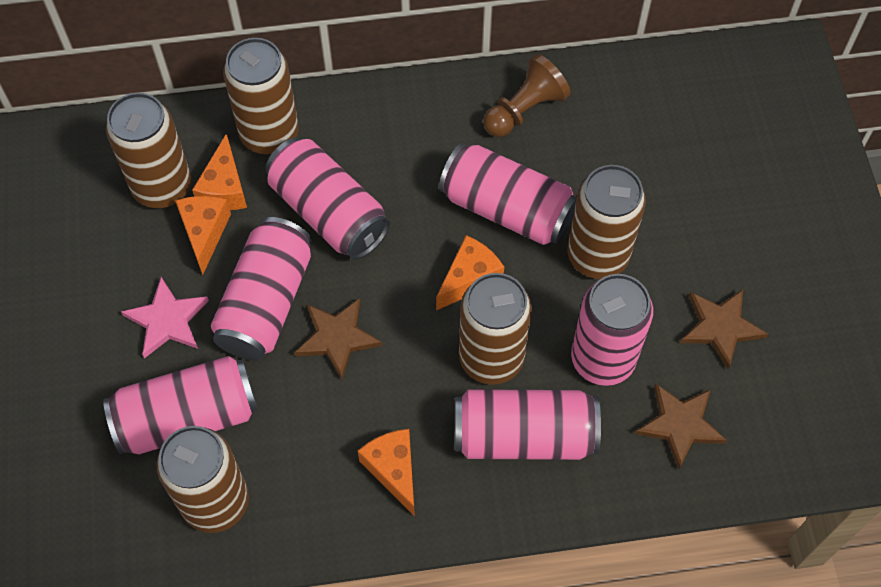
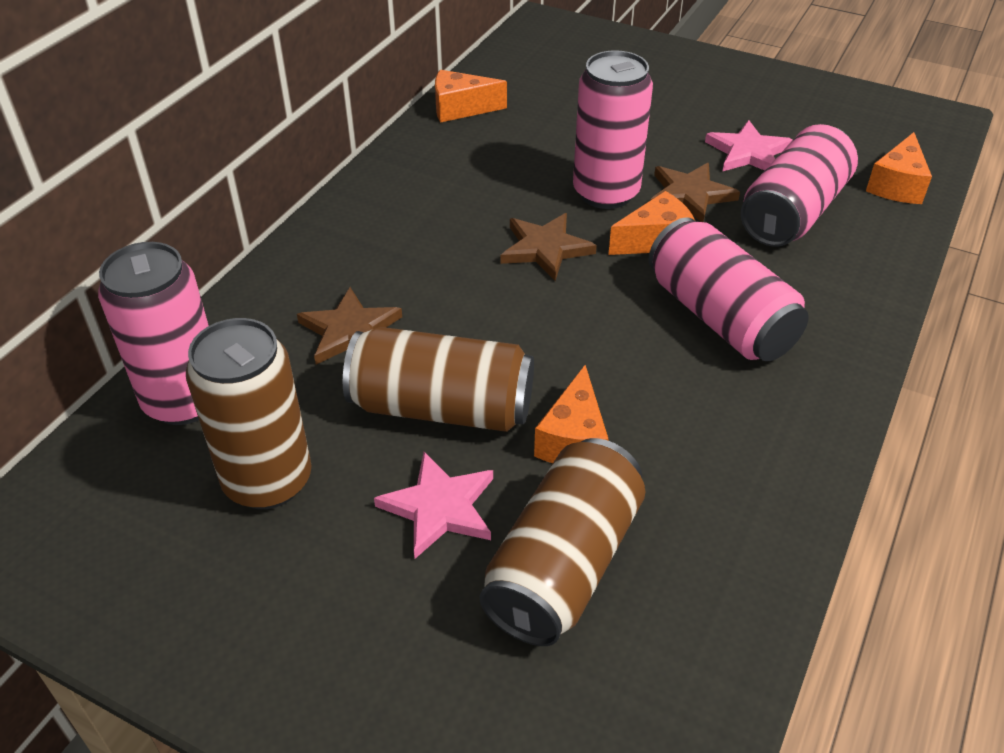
brown can: [106,93,191,208] [157,426,249,533] [223,38,299,155] [459,273,532,385] [568,165,646,279] = 5 -> [186,318,311,509] [343,327,534,432] [480,438,646,646] = 3
brown pawn: [483,54,571,137] = 1 -> none = 0
pink can: [103,356,258,454] [211,217,312,360] [265,137,390,260] [439,143,577,245] [455,389,601,460] [571,274,653,386] = 6 -> [98,242,209,425] [573,50,653,209] [649,217,809,361] [741,124,858,247] = 4
pink star: [121,277,209,358] = 1 -> [374,452,493,559] [705,120,793,172] = 2

